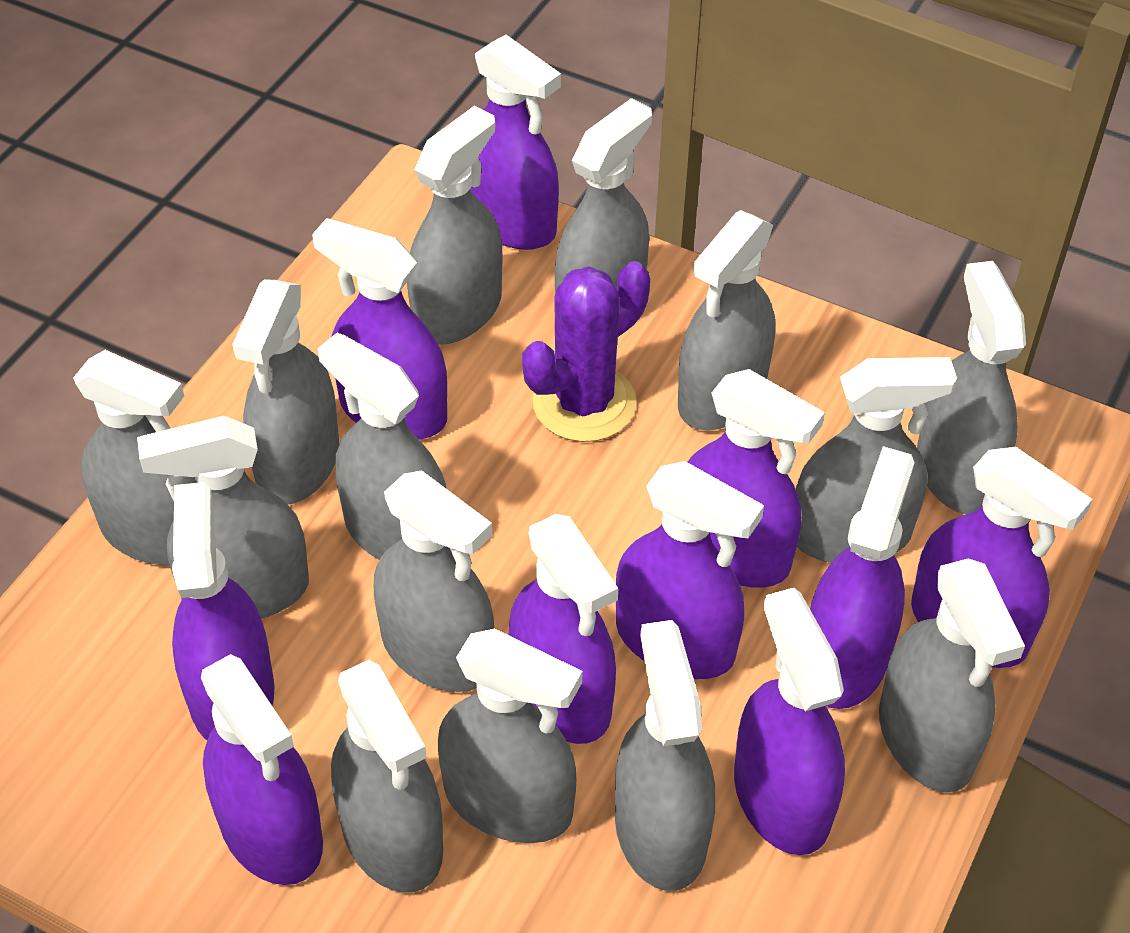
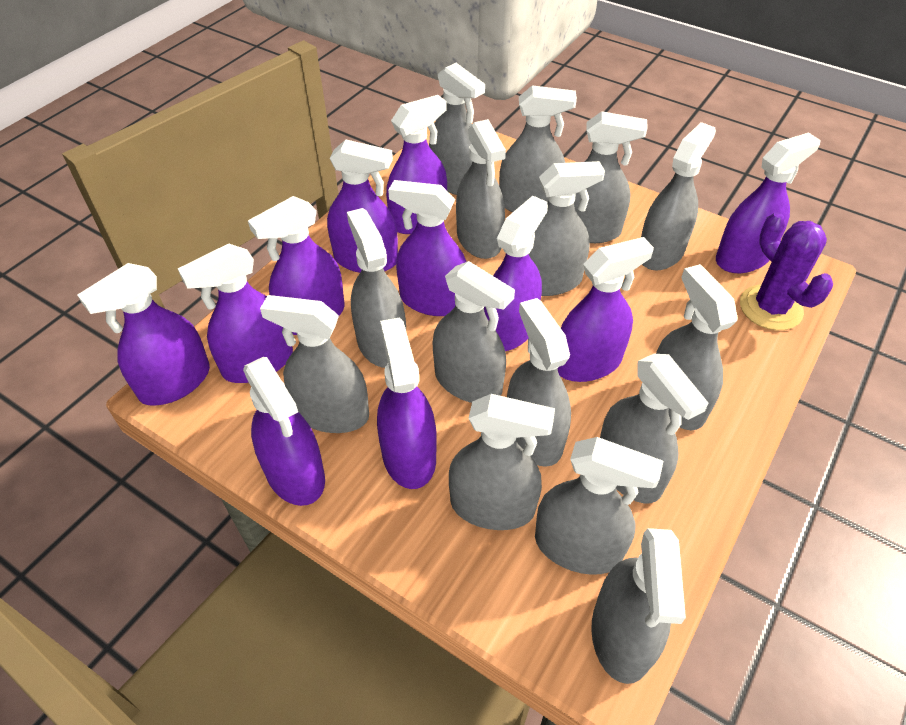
grey spray bottle: [73,350,196,565] [137,416,309,619] [232,280,339,505] [318,333,447,560] [331,660,443,893] [374,470,494,692] [407,106,502,345] [438,629,583,843] [555,98,652,293] [615,620,715,891] [678,210,775,430] [796,357,957,563] [879,558,1025,792] [917,261,1026,514] = 14 -> [260,295,369,433] [347,208,406,368] [429,63,485,195] [433,261,515,403] [449,394,555,530] [456,119,506,259] [499,85,577,212] [507,298,571,467] [529,161,605,296] [535,437,663,575] [574,111,648,243] [591,528,686,684] [600,354,709,503] [641,122,716,270] [656,264,738,430] = 15
purple spray bottle: [172,482,274,740] [201,654,323,885] [312,218,447,440] [470,35,561,250] [509,514,618,744] [616,461,764,679] [688,369,825,587] [734,588,845,855] [810,446,915,709] [911,447,1093,668] = 10 -> [77,263,210,406] [178,244,293,383] [243,357,325,506] [248,196,345,335] [327,140,398,273] [377,318,437,489] [386,95,447,234] [388,180,467,316] [484,196,548,351] [558,237,654,382] [716,132,821,273] = 11

